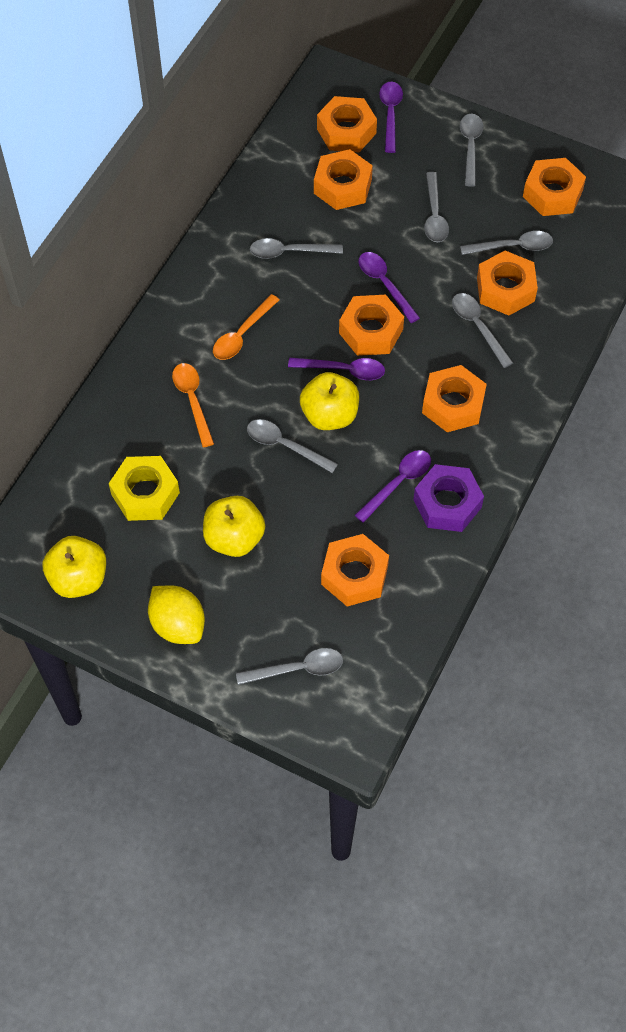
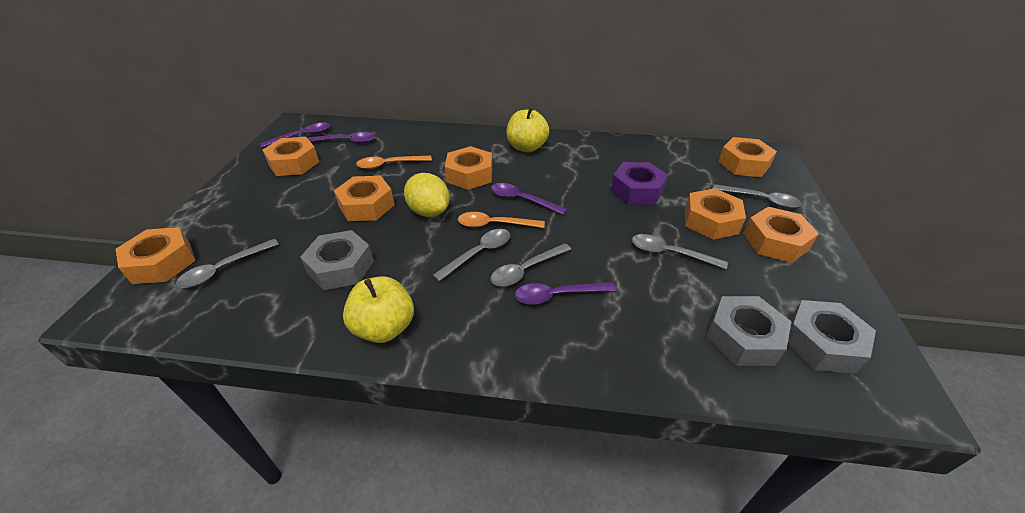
grey nut: none = 0 -> [300,230,374,290] [706,296,792,366] [787,300,876,374] = 3
grey spoon: [236,648,343,685] [247,419,338,473] [250,238,343,259] [424,172,449,242] [452,293,513,368] [460,114,484,187] [460,231,553,255] = 7 -> [176,239,279,288] [433,229,510,281] [491,243,571,287] [632,234,728,269] [713,184,802,208] = 5
yellow apple: [42,536,106,598] [203,496,265,557] [300,372,359,430] = 3 -> [343,276,414,343] [506,107,549,152] = 2
yellow nut: [109,456,180,521] = 1 -> none = 0

